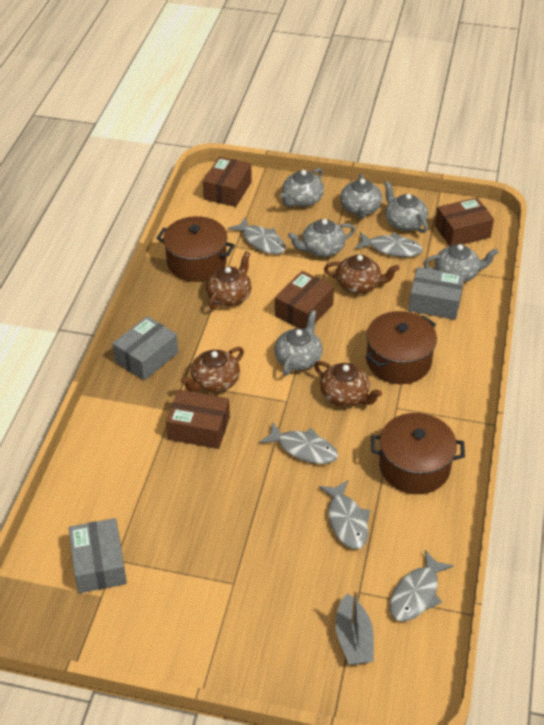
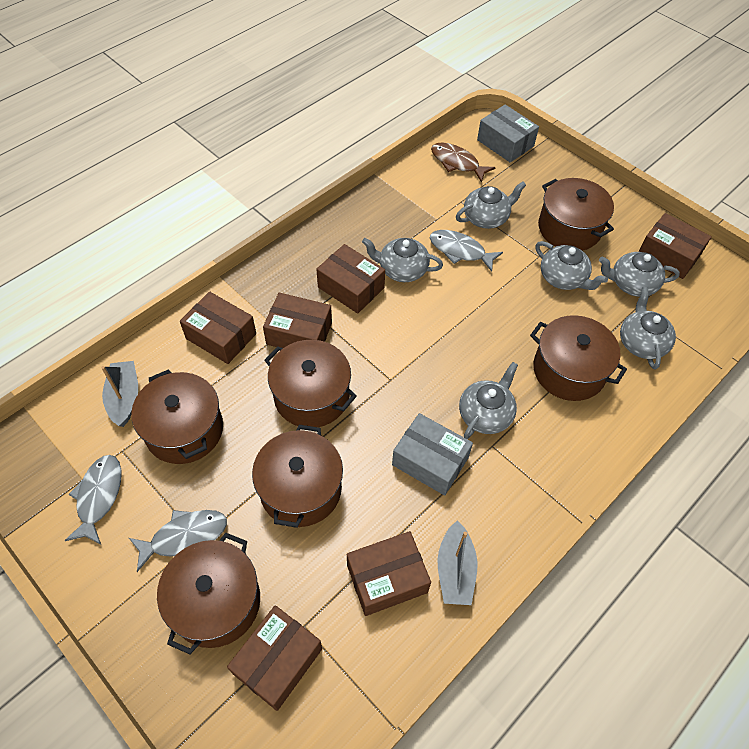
brown box: [166,390,230,449] [203,156,252,207] [275,271,334,329] [435,197,494,246] = 4 -> [180,292,256,364] [227,605,322,711] [263,293,332,348] [316,244,385,314] [347,531,431,616] [639,213,712,279] = 6
brown fish: none = 0 -> [431,142,496,183] = 1
brown pot: [157,216,235,282] [365,311,437,384] [371,413,465,494] = 3 -> [131,369,223,464] [157,533,260,654] [252,425,343,528] [264,340,357,427] [530,315,627,401] [538,178,614,251] = 6
brown teapot: [180,347,244,393] [206,251,251,309] [314,361,382,407] [324,255,400,294] = 4 -> none = 0
grey boat: [335,590,374,665] = 1 -> [101,361,138,427] [437,521,478,605] = 2
grey box: [69,518,127,593] [113,316,178,381] [408,267,465,320] = 3 -> [392,413,473,495] [477,105,539,163] = 2
grey fish: [228,217,285,254] [259,422,338,464] [319,480,370,549] [355,232,423,257] [390,550,454,622] = 5 -> [64,455,121,544] [129,510,227,572] [430,230,503,272] = 3

